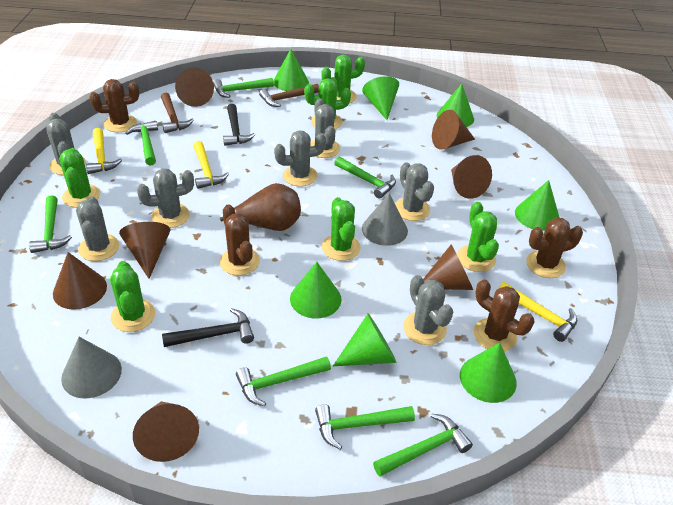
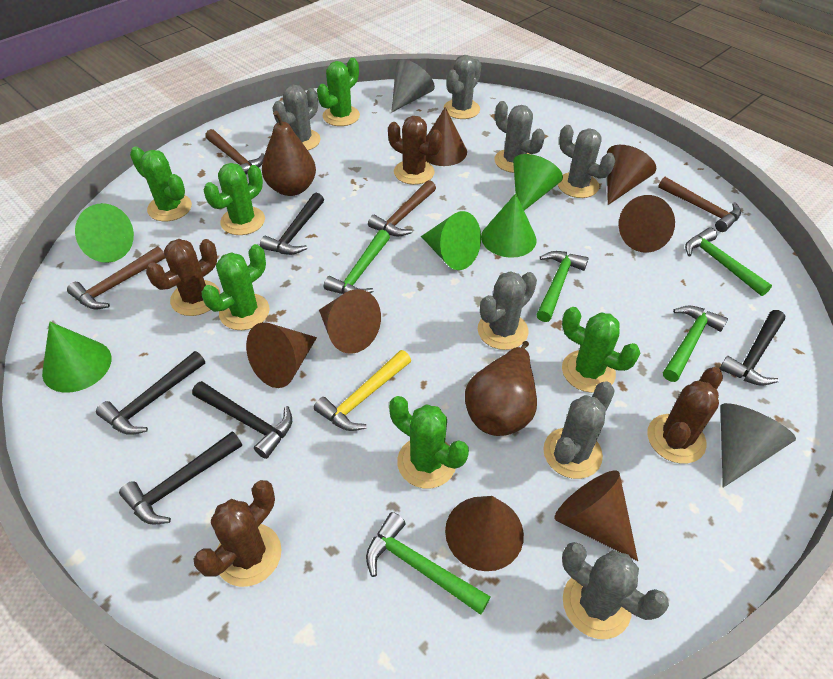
black hammer: [162,308,254,347] [223,104,255,146] = 2 -> [96,351,205,435] [119,431,242,525] [192,381,292,459] [260,193,324,255] [719,310,785,386] = 5
brown hammer: [161,93,194,133] [259,84,319,107] = 2 -> [67,246,165,309] [205,129,265,174] [368,180,436,237] [658,177,741,232] = 4
brown pear: [220,183,301,231] = 1 -> [262,111,316,196] [465,341,537,436] = 2
green cone: [273,49,309,91] [290,262,341,319] [333,314,396,366] [362,76,399,120] [437,84,474,127] [460,343,517,403] [515,180,560,231] = 7 -> [42,322,111,393] [75,203,134,263] [421,211,481,270] [481,193,536,258] [513,154,563,210] = 5
green hammer: [29,195,72,253] [125,121,158,166] [213,78,274,98] [236,356,331,406] [315,404,415,450] [334,157,396,199] [373,413,473,476] = 7 -> [324,230,390,294] [366,512,490,615] [536,251,589,322] [663,306,728,382] [685,228,772,296] = 5
yellow hammer: [86,128,122,174] [193,141,229,189] [498,282,577,342] = 3 -> [314,350,411,431] = 1

